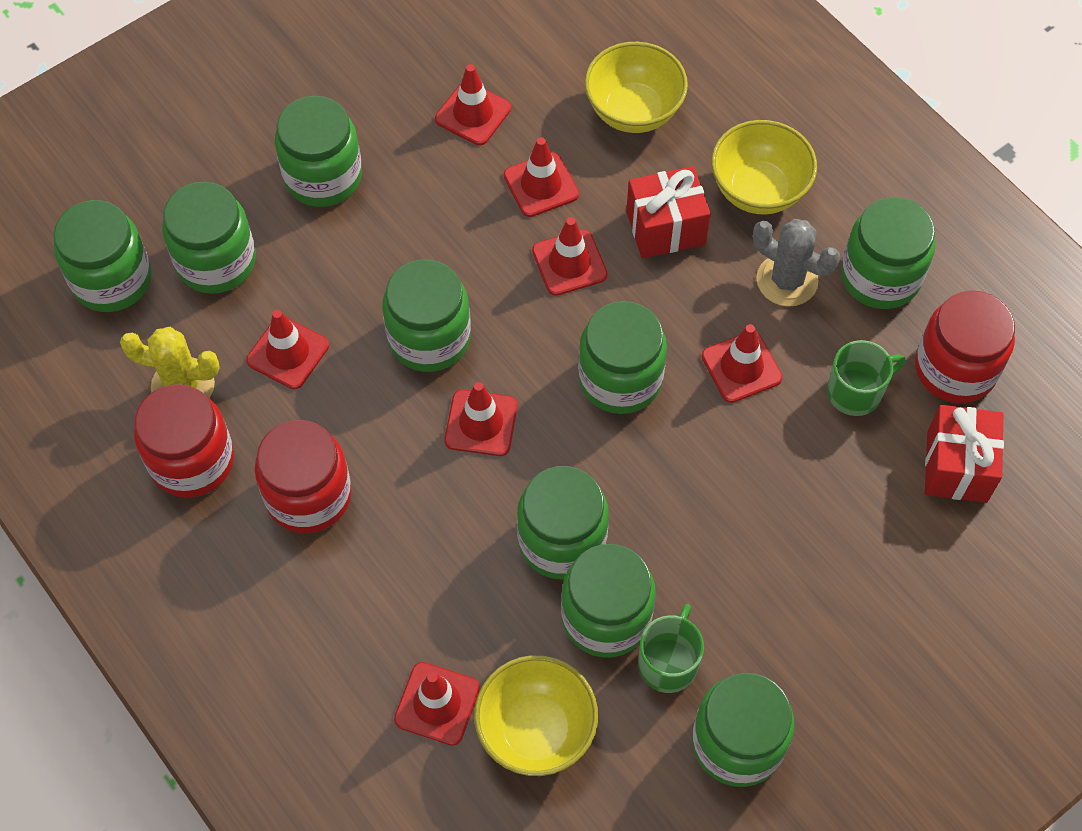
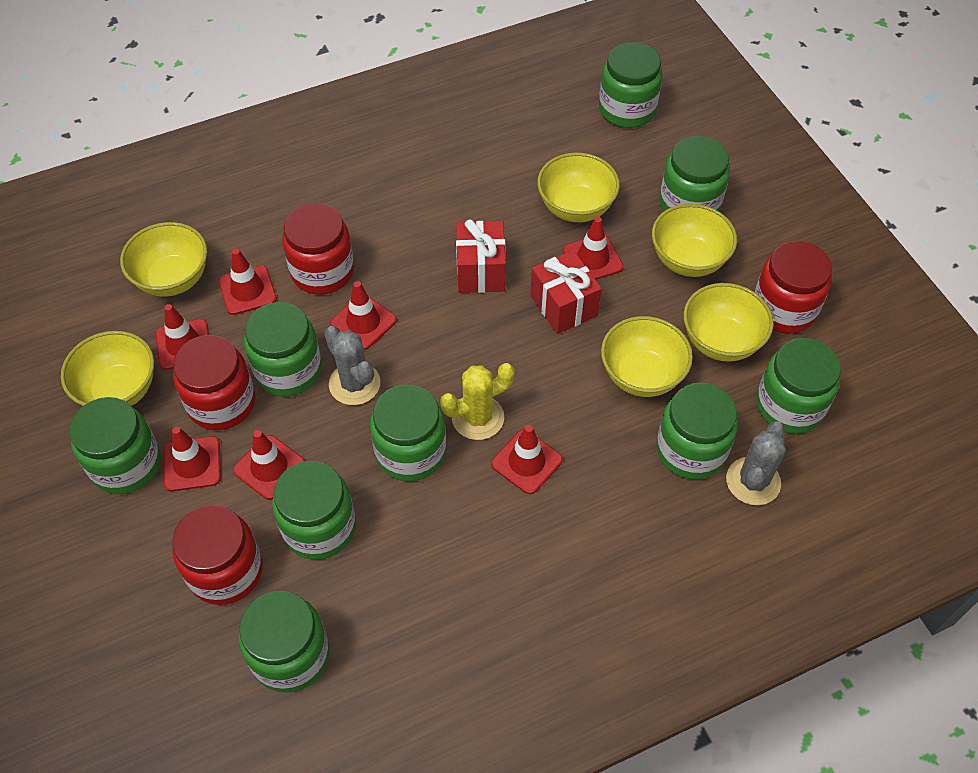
green mug: [638,604,704,693] [827,340,906,416] = 2 -> none = 0
grey cactus: [753,219,840,307] = 1 -> [324,326,381,405] [726,421,785,505] = 2
red jar: [134,384,234,498] [255,420,352,533] [915,290,1015,403] = 3 -> [172,505,263,605] [173,335,255,430] [282,203,354,295] [755,241,832,334] = 4
yellow bowl: [474,655,598,776] [584,42,688,133] [711,120,817,215] = 3 -> [61,331,154,406] [120,222,207,297] [537,153,620,222] [601,316,693,397] [652,204,737,277] [683,283,774,362] = 6

